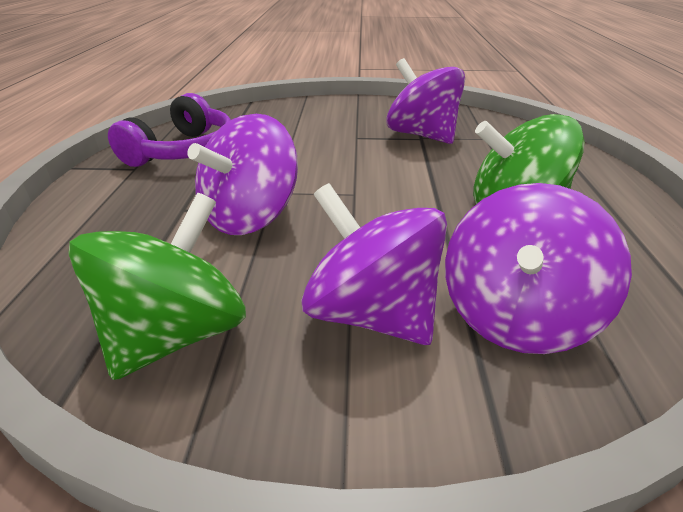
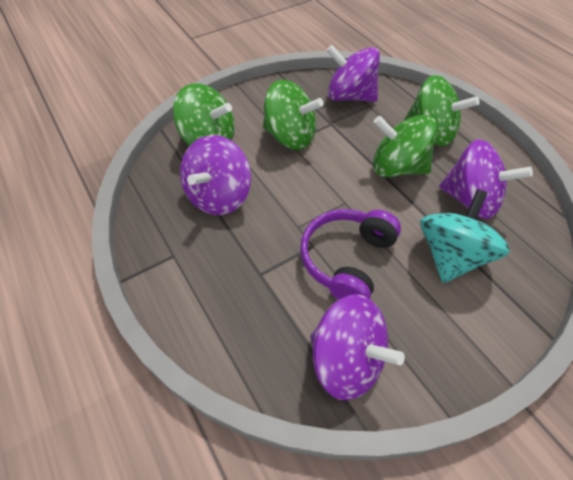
green spinning top: [68,193,246,380] [473,114,585,204] = 2 -> [173,83,235,146] [263,80,324,150] [373,115,437,177] [404,75,480,146] = 4
turquoise spinning top: none = 0 -> [420,189,510,283] = 1

